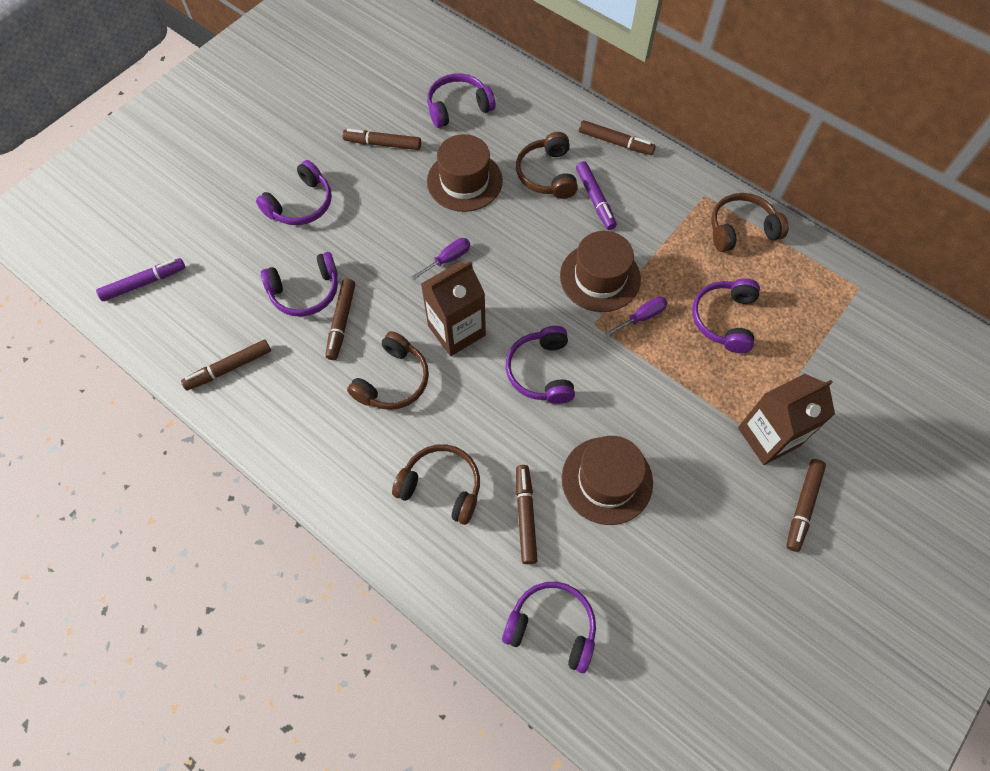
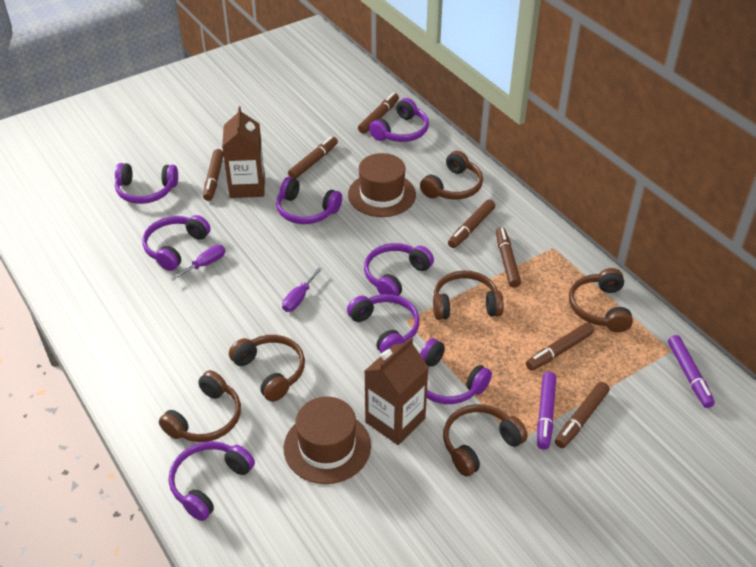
brown hat: [427,134,503,212] [560,231,641,312] [562,436,653,525] = 3 -> [284,397,371,484] [348,153,416,217] = 2
brown headphones: [347,331,429,410] [392,444,480,525] [516,132,578,199] [711,193,788,252] = 4 -> [159,370,241,442] [229,335,305,402] [420,151,483,199] [433,270,504,320] [443,404,528,476] [569,268,633,332] = 6
brown marker: [181,339,271,391] [325,279,355,360] [342,129,421,150] [516,465,538,564] [579,120,656,155] [786,459,826,552] = 6 -> [203,149,224,201] [288,136,338,179] [358,93,399,134] [448,199,495,248] [496,227,521,288] [526,322,594,371] [555,382,610,448] = 7
purple headphones: [256,160,332,225] [261,252,338,317] [427,73,496,128] [502,582,596,673] [505,326,575,404] [692,278,760,353] = 6 -> [115,163,178,204] [142,215,211,271] [169,441,255,521] [276,177,342,224] [347,294,420,354] [364,243,434,296] [369,98,429,142] [420,338,492,404] = 8

